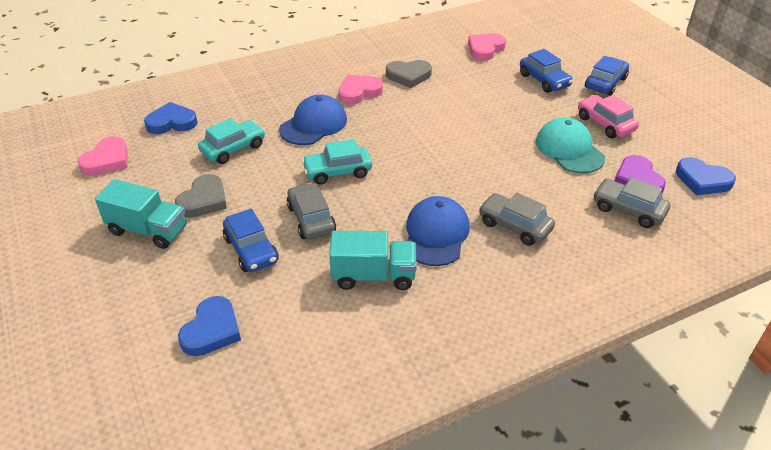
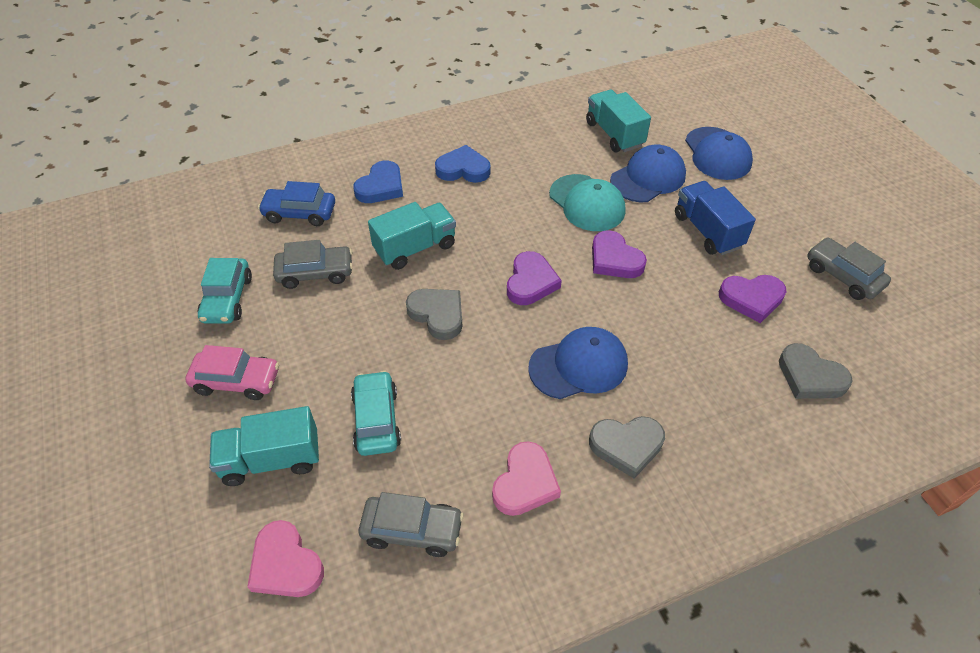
blue cap: [279,94,347,145] [406,196,470,266] = 2 -> [528,327,628,399] [610,145,686,202] [685,127,753,180] = 3
blue car: [223,208,279,272] [520,49,573,93] [585,56,629,96] = 3 -> [258,181,335,226] = 1
blue heart: [144,102,198,134] [178,296,241,356] [676,157,736,195] = 3 -> [353,160,403,203] [435,145,491,183] = 2
blue truck: none = 0 -> [675,181,756,255] = 1
grey heart: [175,174,227,218] [386,60,432,88] = 2 -> [406,289,462,340] [589,416,665,479] [779,343,853,399] = 3
pink heart: [78,136,127,176] [338,74,383,105] [468,33,506,61] = 3 -> [247,520,324,597] [492,441,561,516] = 2
purple heart: [615,155,666,193] = 1 -> [507,251,562,305] [592,230,647,278] [719,275,786,323] = 3
turquoise truck: [95,179,186,249] [329,231,417,290] = 2 -> [209,406,319,486] [368,202,456,270] [586,90,651,152] = 3

